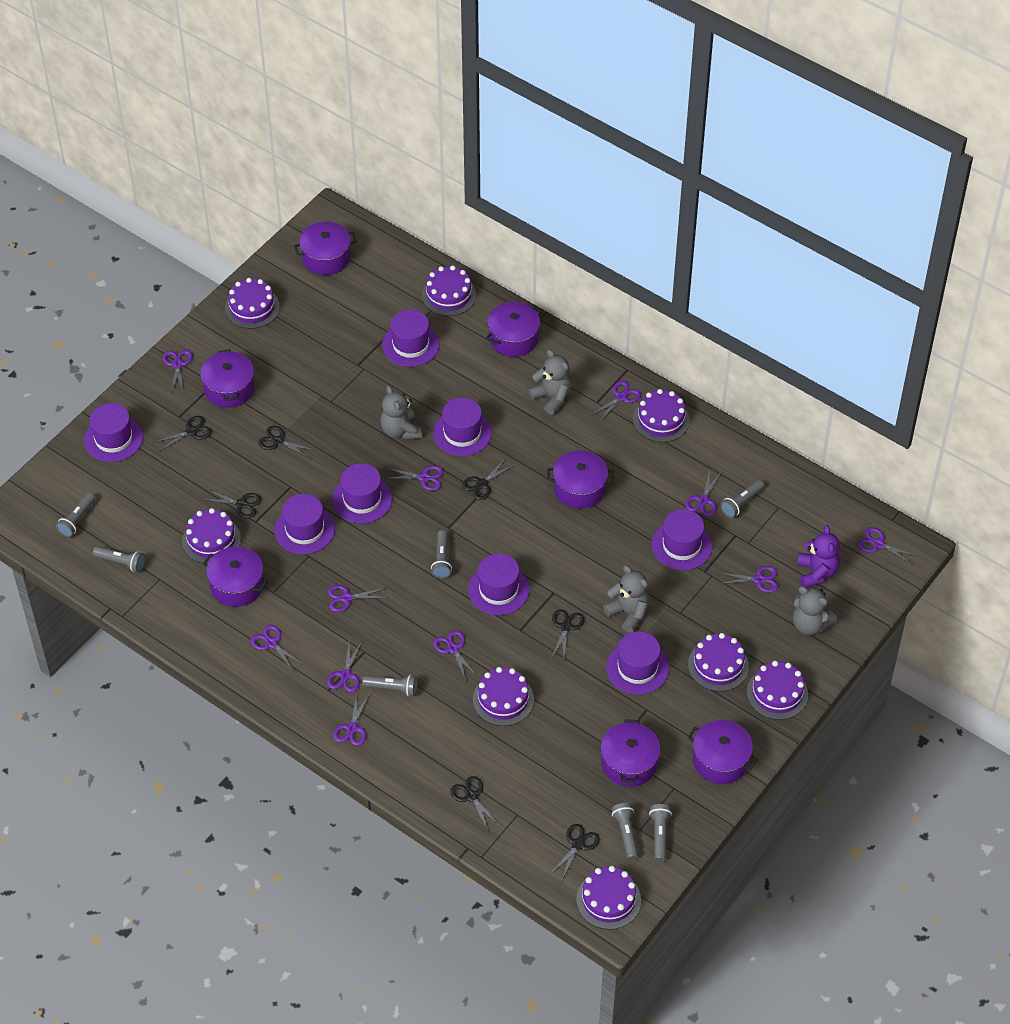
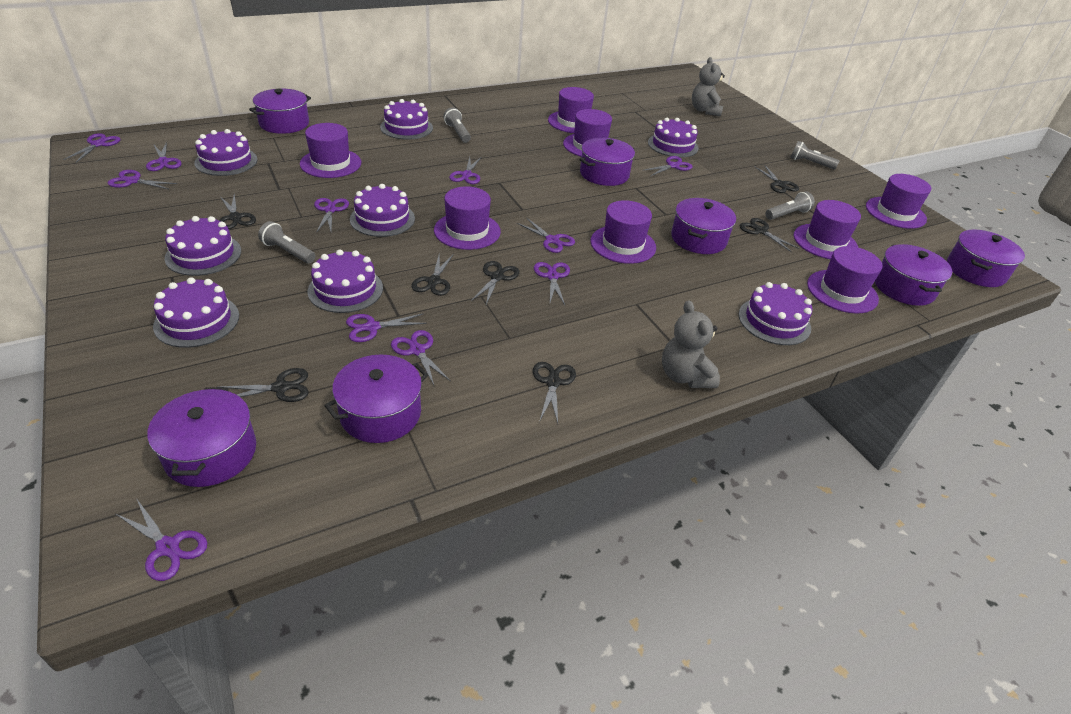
grey flashlight: [56,493,95,537] [93,546,145,572] [362,674,417,696] [431,530,452,579] [611,803,639,860] [649,804,672,862] [720,480,764,518] = 7 -> [258,221,316,264] [443,107,471,143] [765,191,815,220] [790,141,840,169] = 4
grey teddy bear: [380,386,422,440] [528,349,572,415] [603,565,650,633] [793,586,837,635] = 4 -> [662,301,720,388] [692,57,725,116] = 2
purple teddy bear: [797,525,840,588] = 1 -> none = 0

